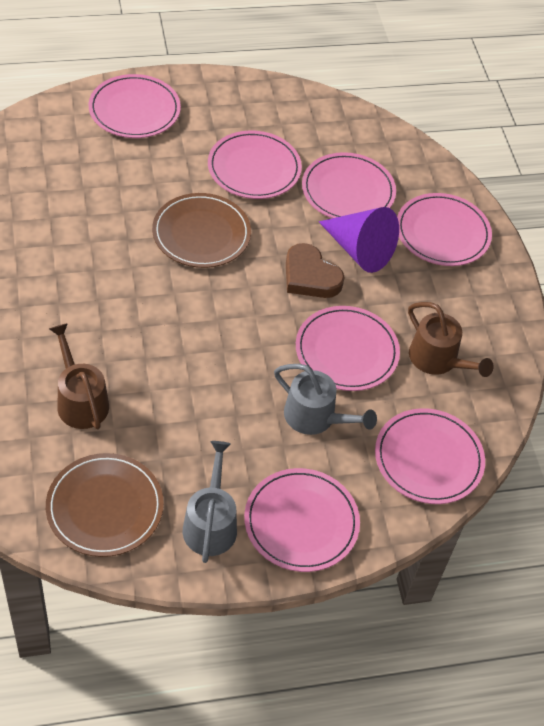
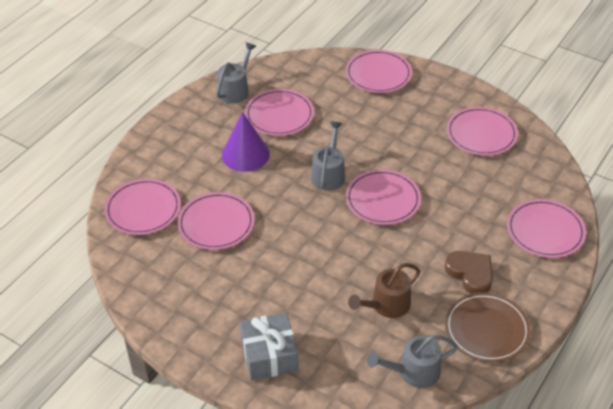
brown plate: [46,453,164,557] [152,193,251,268] = 2 -> [445,292,531,362] = 1
brown watering can: [49,323,109,429] [408,302,494,377] = 2 -> [348,263,420,318] = 1
grey gift: none = 0 -> [240,312,299,381] = 1
grey watering can: [183,441,237,563] [274,364,377,435] = 2 -> [216,42,256,104] [311,121,345,191] [367,334,458,388] = 3

